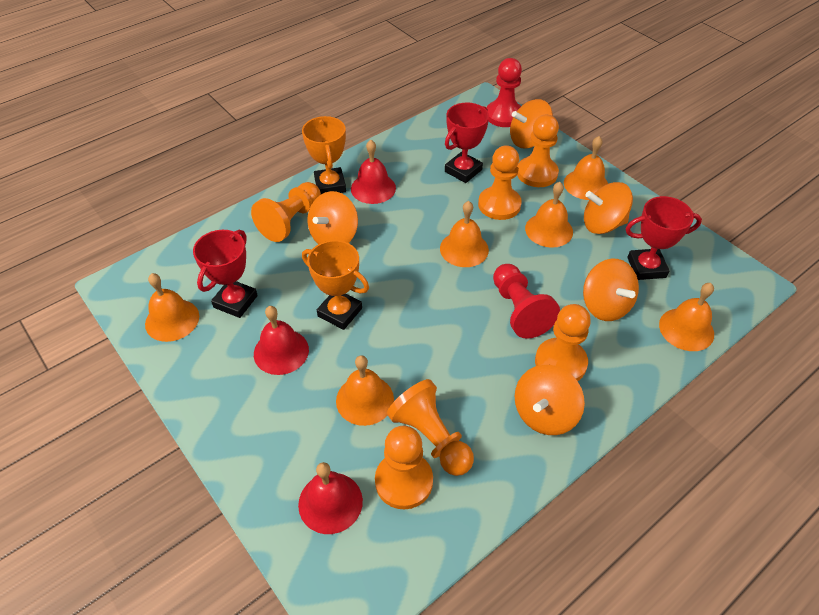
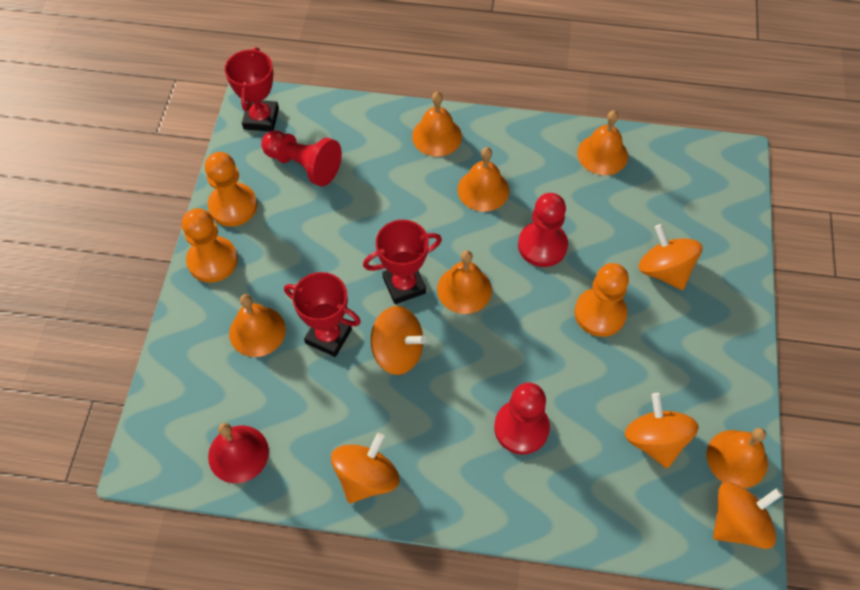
orange pawn: [251,182,321,242] [375,426,433,510] [387,379,474,476] [478,145,522,220] [517,115,559,187] [535,304,591,381] = 6 -> [182,208,238,283] [205,152,257,227] [575,263,629,337] = 3
orange trophy: [302,116,346,194] [302,240,369,330] = 2 -> none = 0
red bell: [254,306,309,375] [298,462,363,534] [351,140,396,204] = 3 -> [208,423,269,483] = 1
red pawn: [486,58,522,127] [493,264,560,339] = 2 -> [261,130,342,186] [494,383,550,454] [518,193,568,267] = 3

